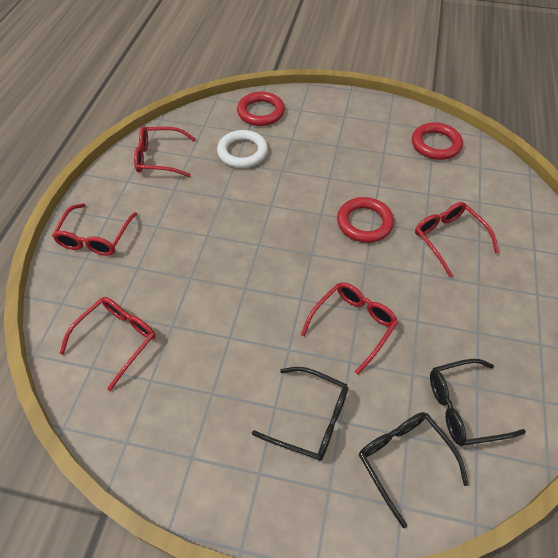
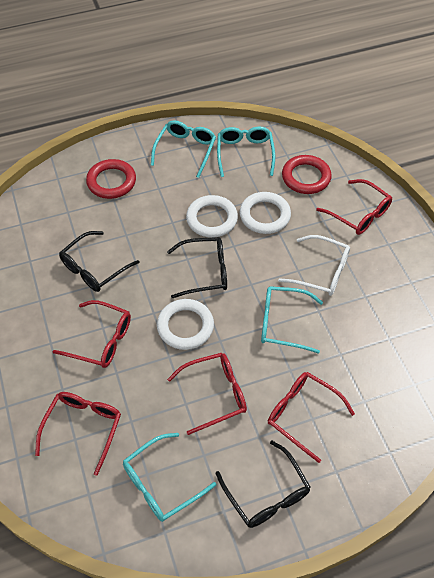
red ring: [237,92,285,126] [337,197,394,243] [412,122,463,160] = 3 -> [86,159,136,199] [282,155,332,194] = 2
turquoise glasses: none = 0 -> [123,433,216,522] [151,120,216,178] [217,127,275,177] [261,286,323,354] = 4
white glasses: none = 0 -> [278,235,350,296] = 1
white ring: [217,130,268,168] = 1 -> [157,299,214,350] [186,195,238,238] [240,192,291,234] = 3

